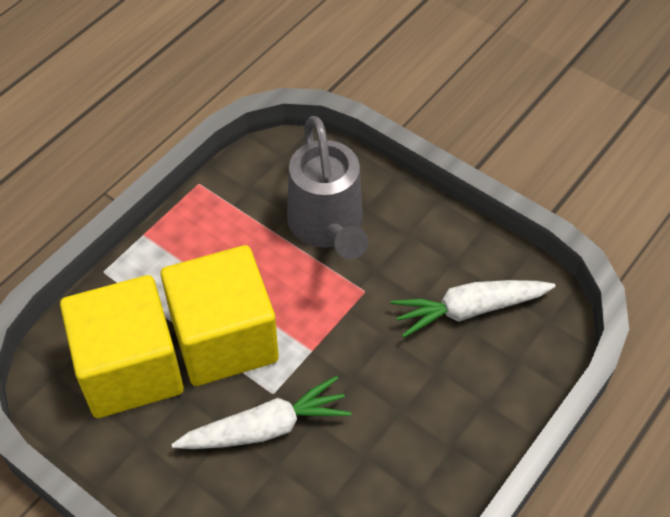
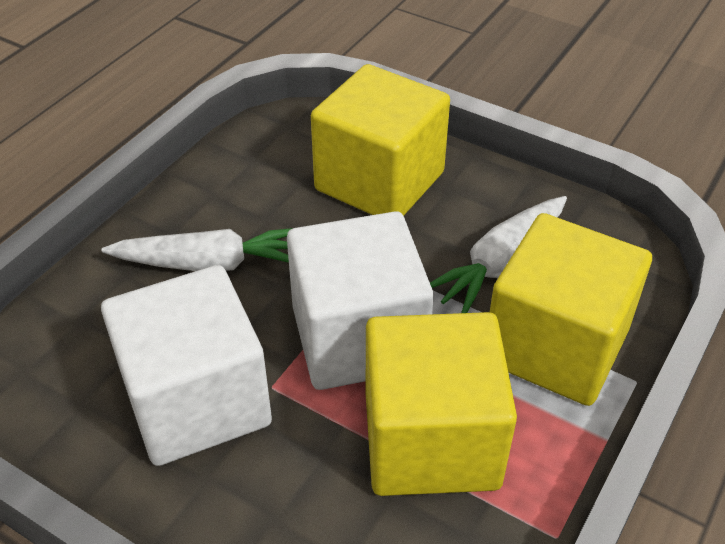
grey watering can: [287,116,368,259] = 1 -> none = 0
white cube: none = 0 -> [101,265,272,466] [287,211,434,390] = 2
yellow cube: [60,275,184,418] [161,245,279,386] = 2 -> [311,64,450,216] [366,312,517,496] [490,213,652,406] = 3

